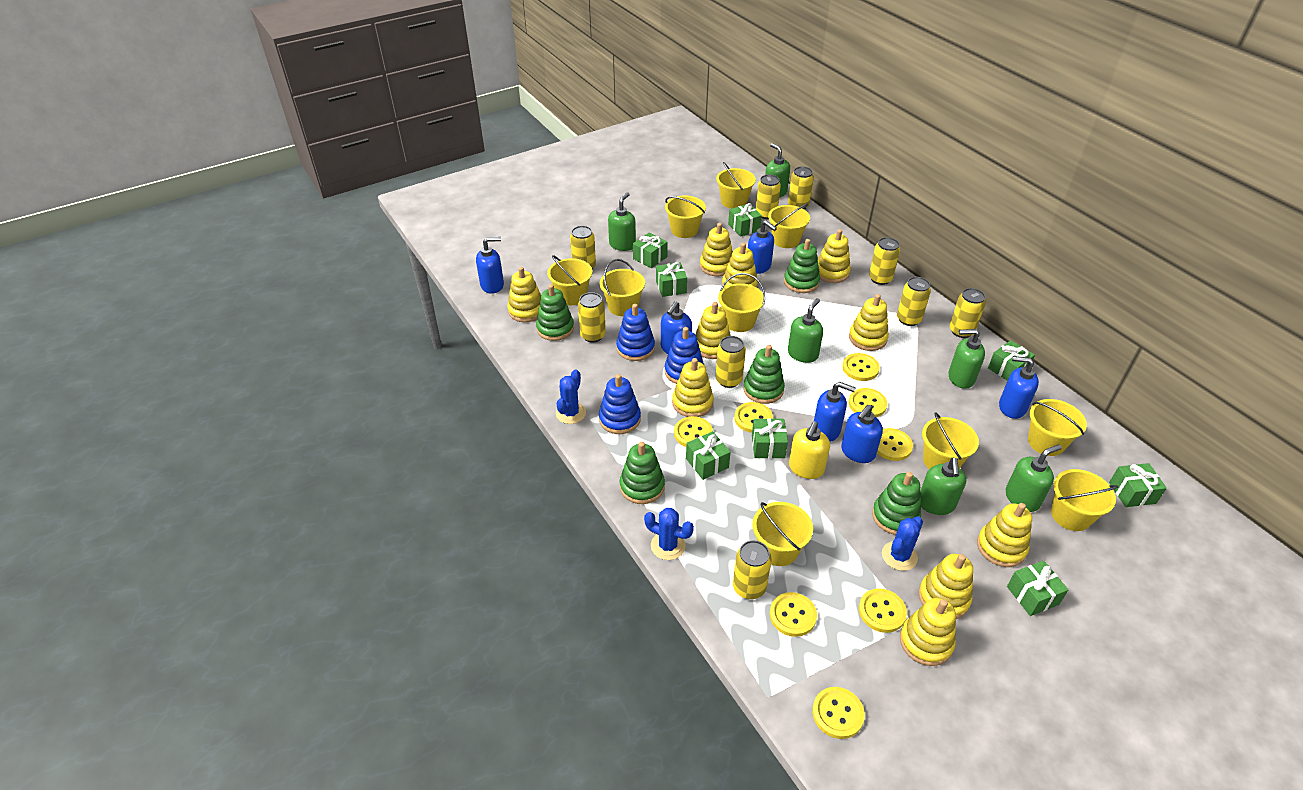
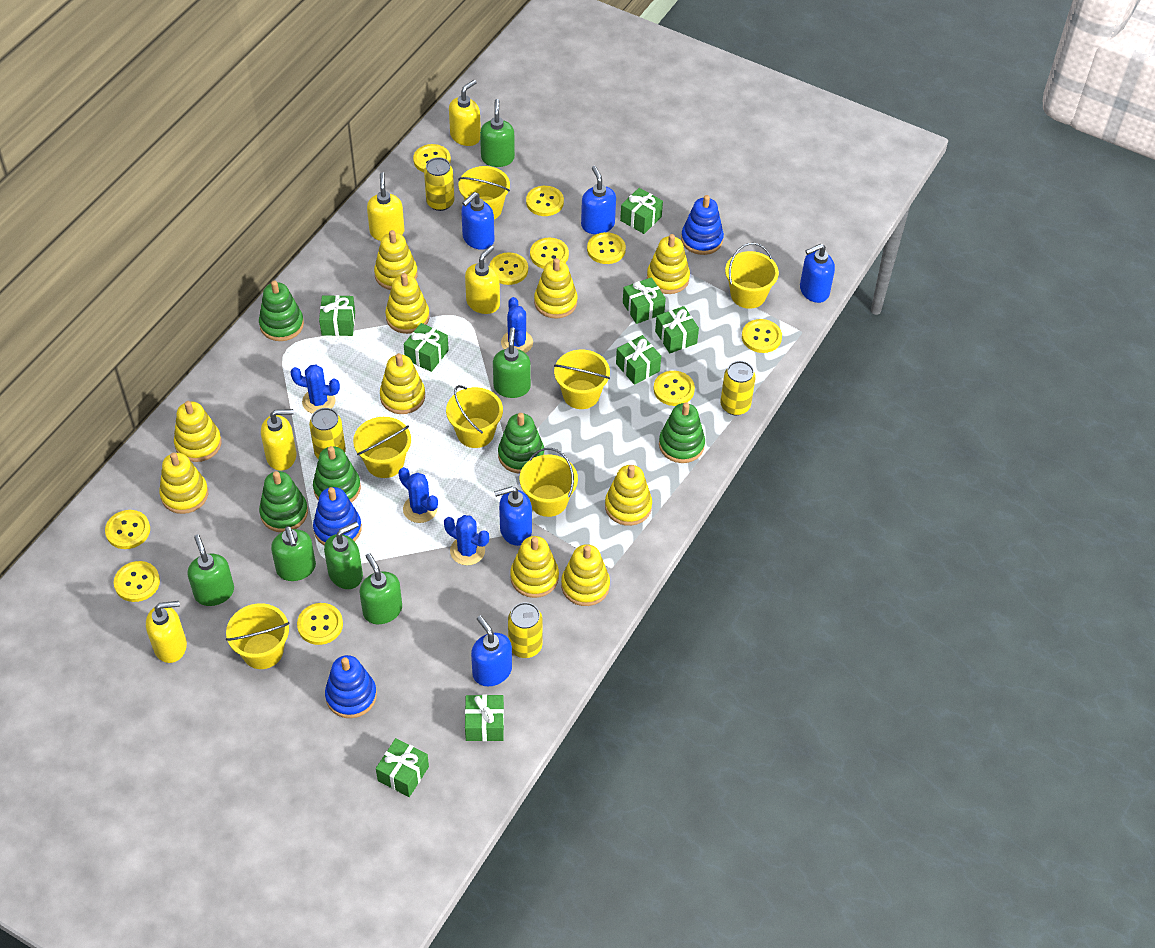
blue cactus: [556,369,586,424] [644,508,694,560] [882,516,923,571] = 3 -> [290,364,340,414] [399,467,438,523] [444,515,489,565] [501,297,533,353] = 4
blue soap dispenser: [476,237,504,294] [661,301,692,354] [748,220,777,274] [814,382,856,442] [841,405,883,463] [999,356,1039,419] = 6 -> [461,192,494,250] [471,616,512,686] [494,486,532,546] [581,166,616,234] [800,244,835,303] = 5
yellow bucket: [547,255,592,305] [600,259,645,316] [665,196,706,238] [716,162,756,209] [718,273,765,332] [752,502,813,566] [768,204,810,248] [922,412,979,469] [1028,399,1087,456] [1051,469,1118,531] = 10 -> [226,603,289,669] [353,417,411,478] [446,385,503,448] [458,166,510,219] [519,448,578,517] [554,350,610,409] [725,243,779,309] = 7
yellow button: [674,416,713,447] [734,402,773,433] [770,592,817,637] [812,687,865,739] [842,353,880,381] [848,388,887,417] [859,588,907,633] [877,428,913,461] = 8 -> [105,510,150,549] [114,561,160,602] [297,603,343,645] [413,144,451,172] [489,252,528,285] [526,186,564,216] [530,238,569,269] [587,232,626,264] [653,371,695,406] [742,319,782,353] = 10
yellow can: [570,226,596,269] [578,292,606,343] [716,336,746,388] [733,540,772,599] [756,174,781,219] [788,166,814,210] [869,237,900,285] [897,277,931,326] [949,288,986,338] = 9 -> [309,408,346,459] [424,157,454,211] [508,602,543,658] [721,361,756,415] = 4
yellow soap dispenser: [789,421,830,479] = 1 -> [146,601,187,663] [261,409,296,471] [367,172,405,241] [449,80,481,146] [465,245,500,314] = 5

